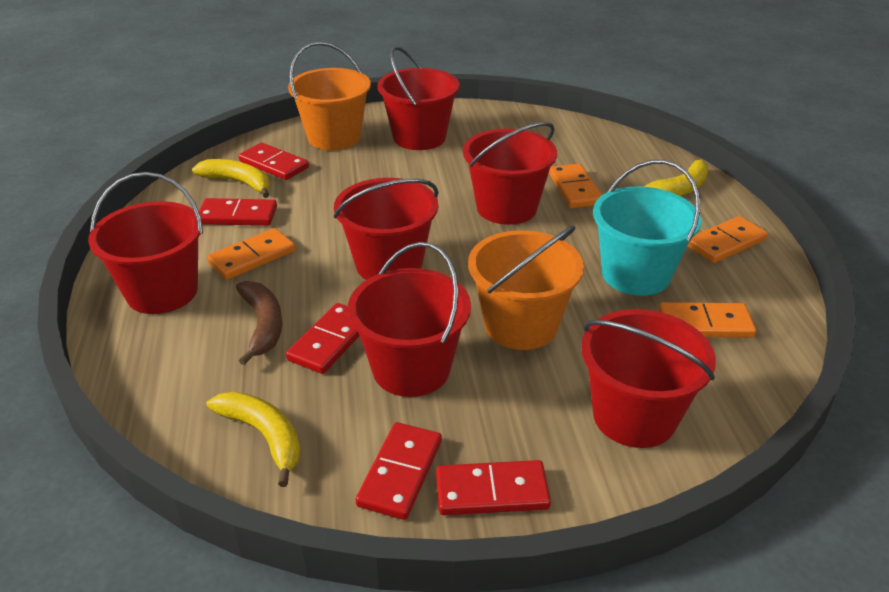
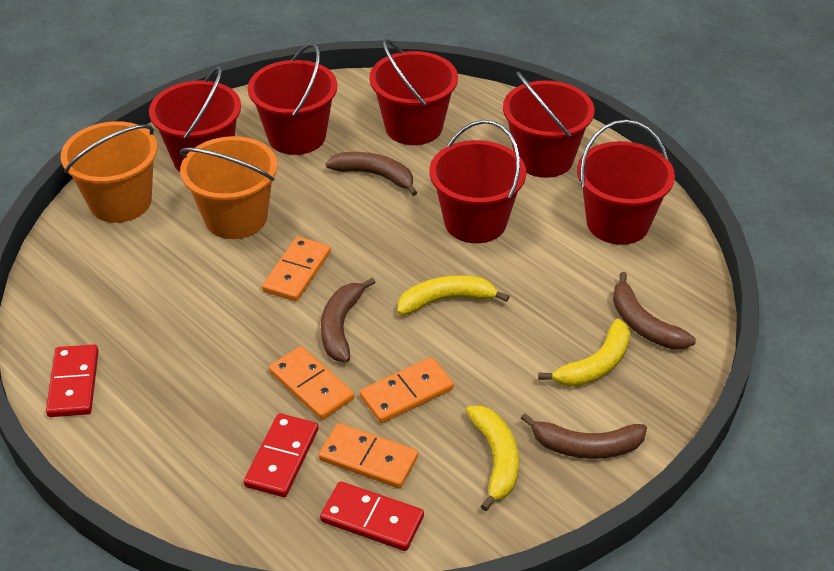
brown banana: [236,281,282,365] = 1 -> [321,277,376,362] [326,152,417,196] [521,413,647,459] [613,272,696,349] = 4
red domino: [199,198,277,226] [238,143,309,180] [286,303,360,374] [356,422,442,520] [436,460,551,515] = 5 -> [46,344,99,417] [244,413,318,497] [320,481,424,551] = 3
turquoise bucket: [593,160,701,296] = 1 -> none = 0

